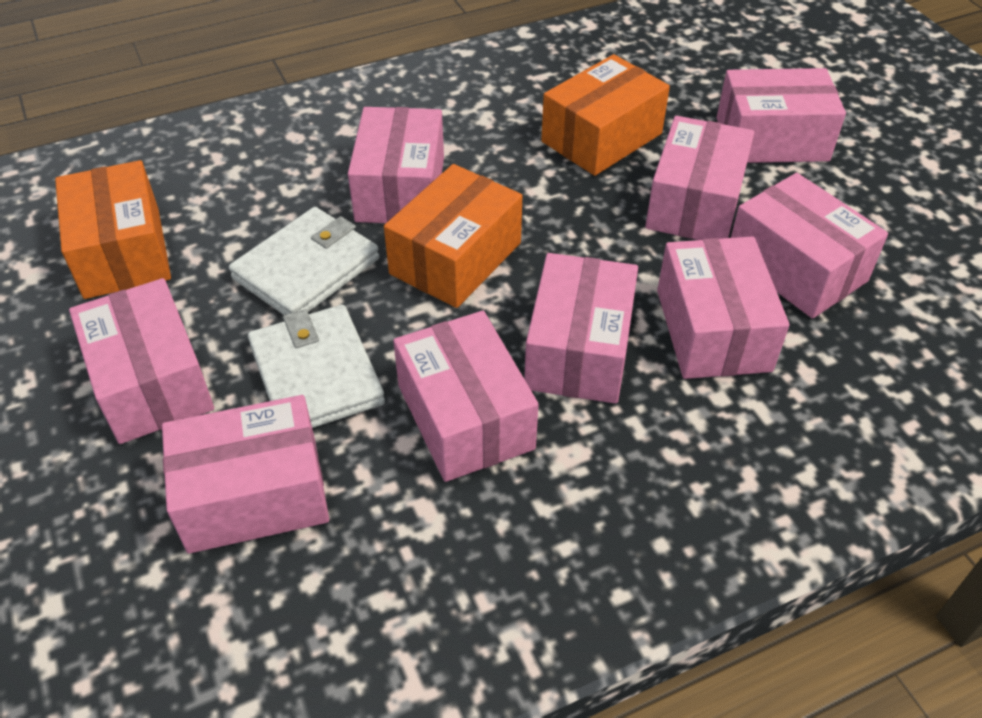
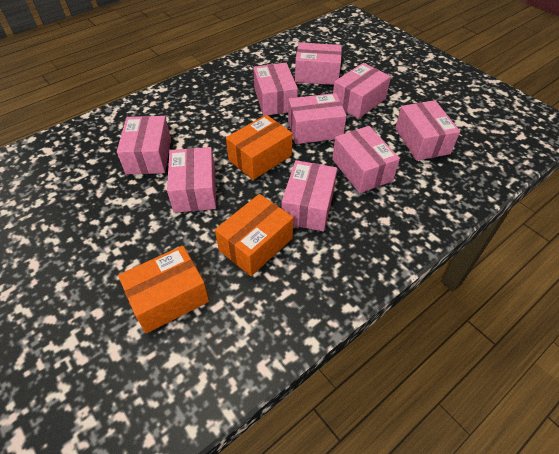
white wallet: [229,207,379,315] [248,305,385,428] = 2 -> none = 0

